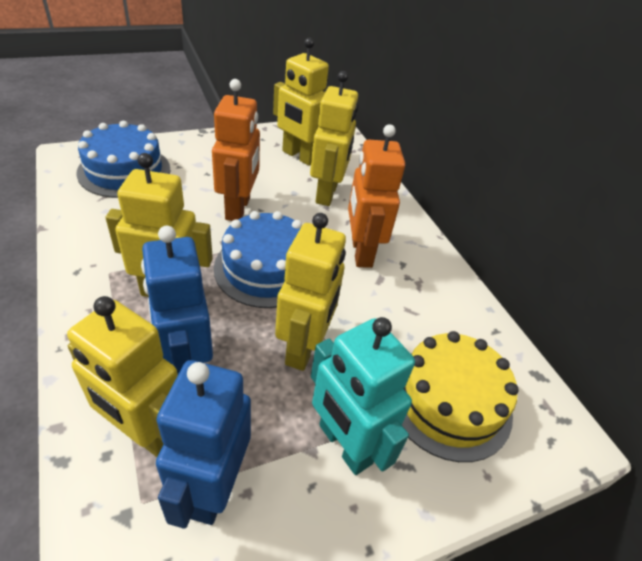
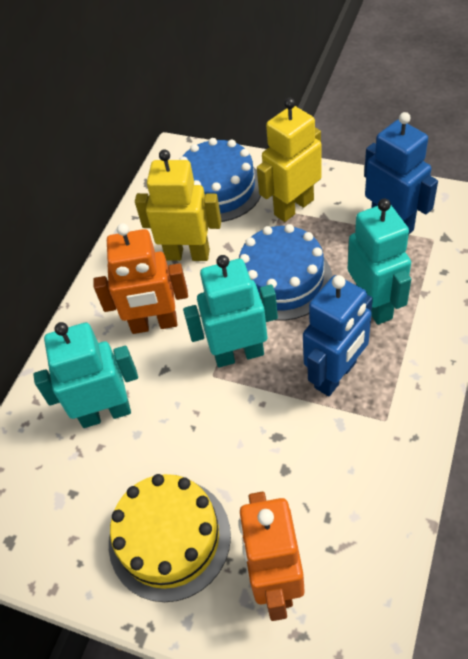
turquoise robot: [311,317,415,475] = 1 -> [33,322,138,428] [183,255,278,367] [348,199,411,325] = 3
yellow robot: [67,296,178,457] [105,153,213,297] [273,38,329,166] [275,213,346,371] [310,71,358,206] = 5 -> [135,149,221,261] [257,98,322,222] = 2

